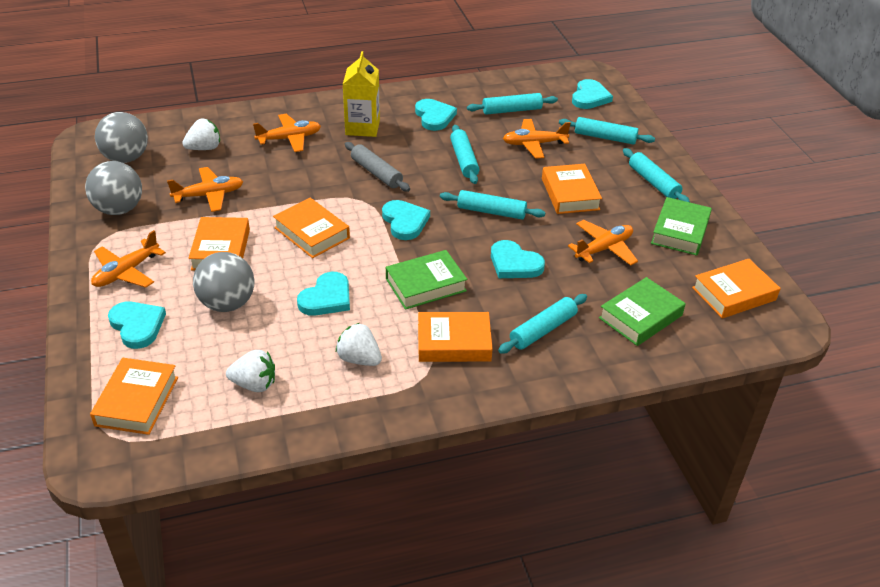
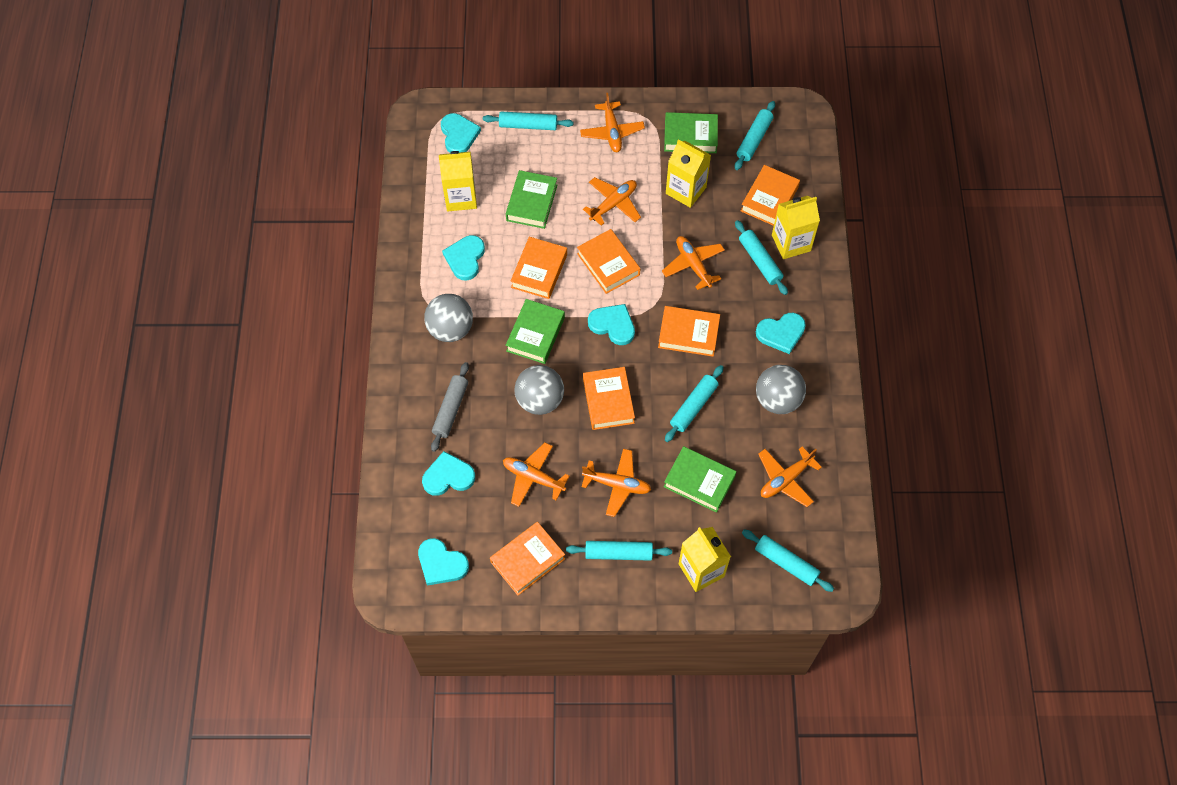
green book: [386,250,467,310] [599,277,686,346] [651,197,712,256] = 3 -> [506,170,557,229] [506,299,565,364] [664,112,718,153] [664,446,736,513] = 4
orange plane: [91,230,166,288] [167,167,243,212] [253,114,321,152] [503,119,571,159] [568,220,638,265] = 5 -> [503,443,570,507] [580,93,645,152] [582,449,651,517] [583,177,641,226] [662,236,725,290] [758,447,822,507] = 6
white strawberry: [182,118,220,150] [226,350,275,392] [336,323,382,366] = 3 -> none = 0
yellow carton: [343,51,380,137] = 1 -> [439,151,477,211] [666,139,711,208] [679,527,731,592] [772,196,820,259] = 4

